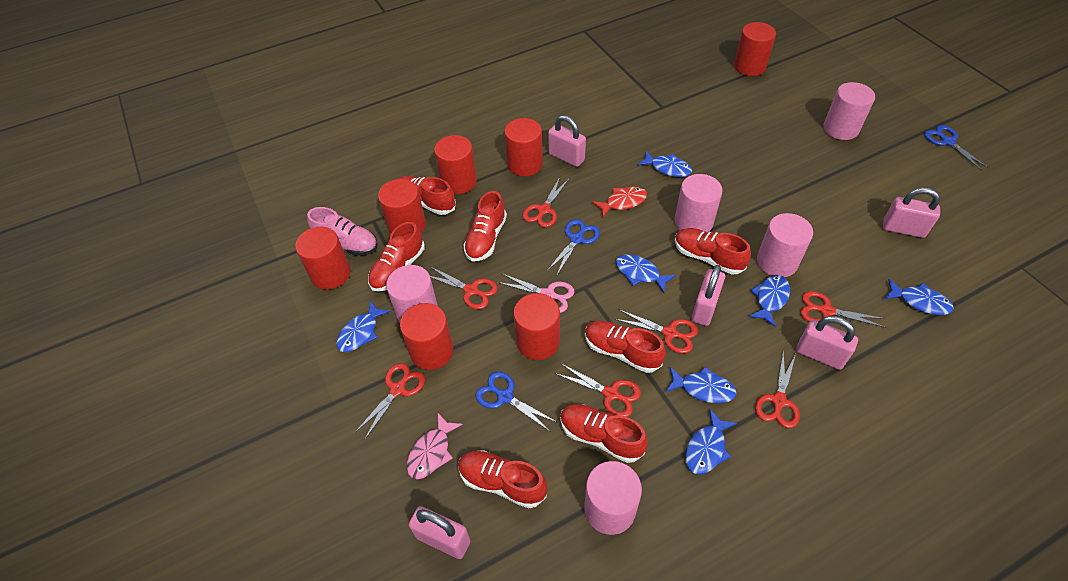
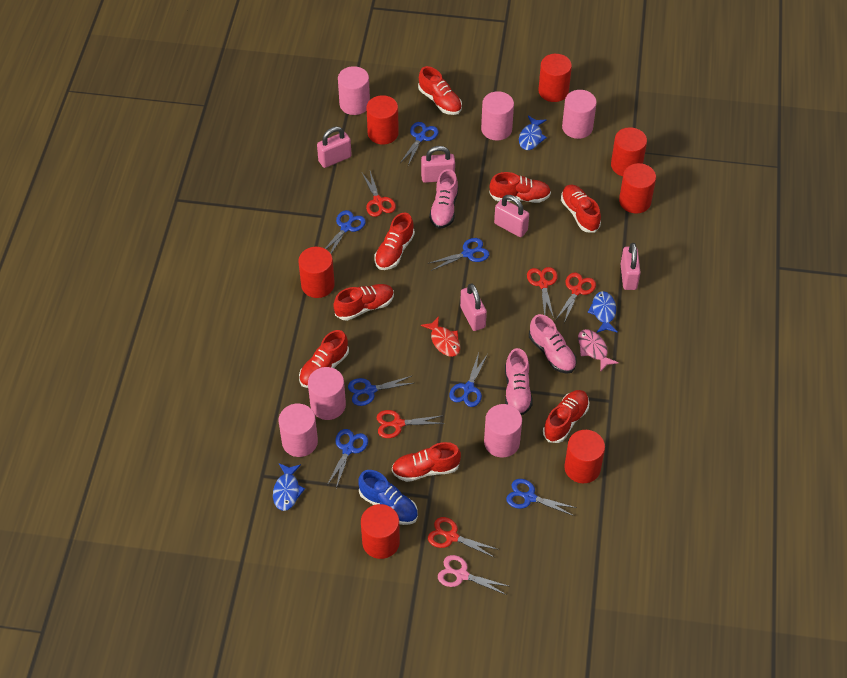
blue fish: [336,301,391,352] [616,254,676,293] [637,150,692,177] [666,367,736,403] [685,409,737,475] [749,275,790,327] [885,279,954,315] = 7 -> [273,463,305,511] [519,116,547,150] [587,291,618,333] = 3
blue scissors: [475,371,558,432] [547,219,600,275] [925,125,989,171] = 3 -> [325,210,366,254] [327,429,368,489] [348,376,414,406] [400,122,438,166] [427,238,489,271] [449,353,488,407] [506,479,577,516] = 7
blue shoe: none = 0 -> [358,470,418,525] = 1
pink cylinder: [386,265,438,323] [584,461,642,535] [674,174,723,232] [757,213,813,277] [823,82,875,140] = 5 -> [279,404,318,457] [308,367,346,420] [338,66,370,115] [481,91,514,141] [484,404,522,458] [562,90,597,139] = 6
pink shoe: [307,207,378,256] = 1 -> [429,169,458,229] [505,348,533,415] [529,314,577,374] = 3
red scissors: [355,363,425,439] [430,266,498,309] [522,177,569,228] [555,364,641,417] [615,310,698,353] [755,350,800,428] [800,291,887,328] = 7 -> [362,171,396,217] [377,410,445,438] [428,517,499,558] [527,267,557,318] [556,273,596,323] = 5
red shoe: [368,222,425,292] [399,176,456,215] [458,450,547,508] [463,191,507,261] [560,404,648,463] [585,321,666,373] [675,228,751,274] = 7 -> [299,330,349,388] [333,284,394,321] [374,212,415,270] [392,442,461,482] [418,66,462,115] [489,172,551,203] [543,390,589,443] [561,185,601,233] = 8

